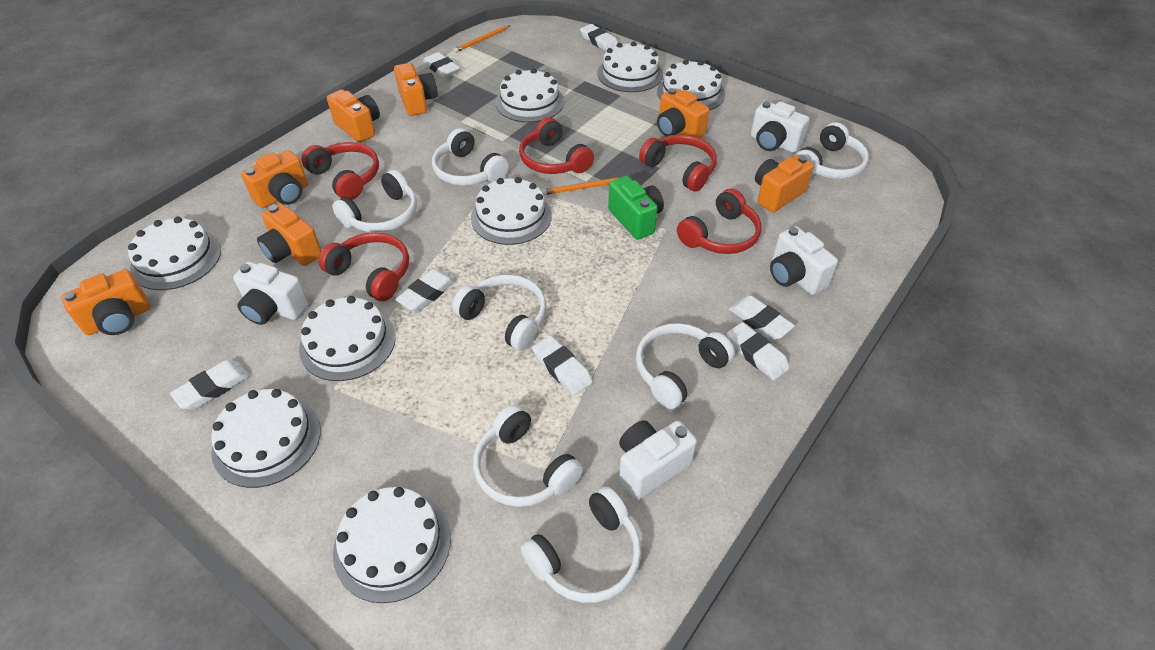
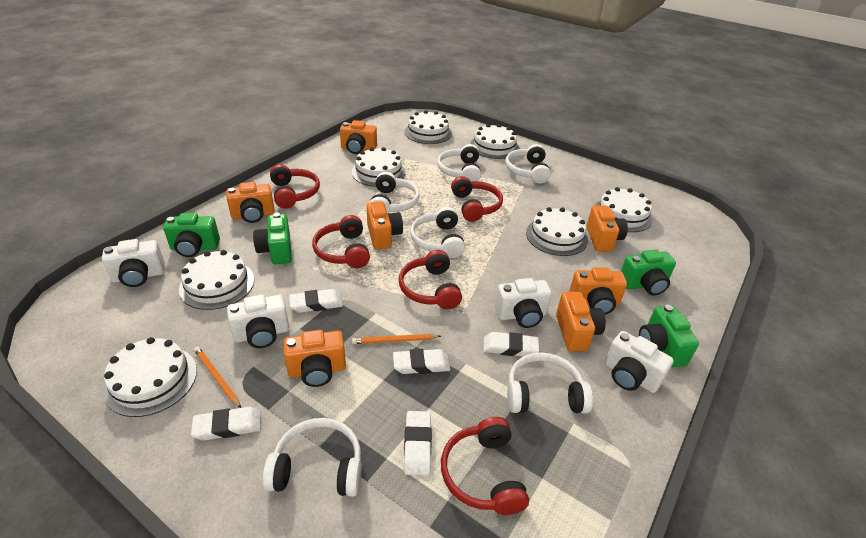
green camera: [608,176,664,240] = 1 -> [163,213,220,257] [253,213,292,264] [621,250,676,295] [639,305,699,367] = 4
white cake: [128,217,221,290] [211,389,321,488] [299,296,396,381] [333,487,451,603] [471,177,552,245] [496,68,564,122] [597,41,663,92] [657,60,725,110] = 8 -> [103,337,197,417] [179,250,254,310] [352,147,406,187] [405,110,452,144] [470,124,519,159] [526,207,588,256] [595,187,653,232] = 7
white eraser: [170,360,250,410] [395,269,456,312] [423,52,460,78] [532,335,593,395] [580,24,618,51] [726,322,790,381] [729,296,795,340] = 7 -> [191,407,261,441] [289,289,343,313] [393,349,450,374] [404,411,432,475] [483,332,539,356] = 5
white headphones: [332,170,417,233] [432,128,509,186] [452,275,546,351] [473,404,583,507] [521,487,641,603] [636,323,735,409] [794,122,869,179] = 7 -> [262,418,362,497] [370,172,420,213] [410,207,465,258] [437,144,481,181] [505,144,551,184] [507,353,593,414] = 6

